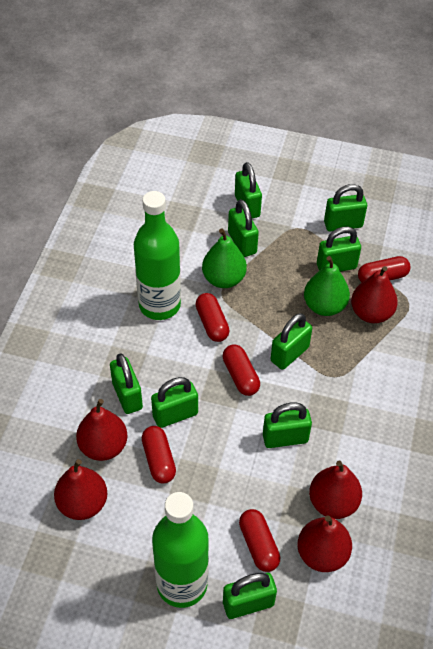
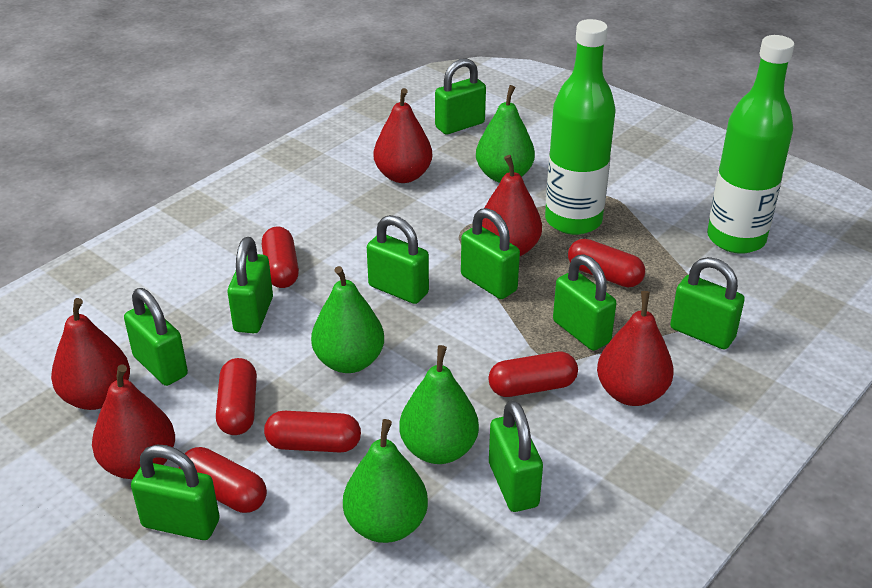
green pear: [202,228,247,288] [304,256,350,316] = 2 -> [311,266,384,373] [343,419,428,543] [400,345,479,464] [476,85,535,183] = 4
red capsule: [142,426,176,483] [195,293,230,342] [223,344,260,396] [239,509,280,572] [358,256,410,282] = 5 -> [179,447,267,513] [216,358,257,435] [262,227,299,288] [264,411,361,452] [488,352,578,397] [568,239,645,287] = 6

